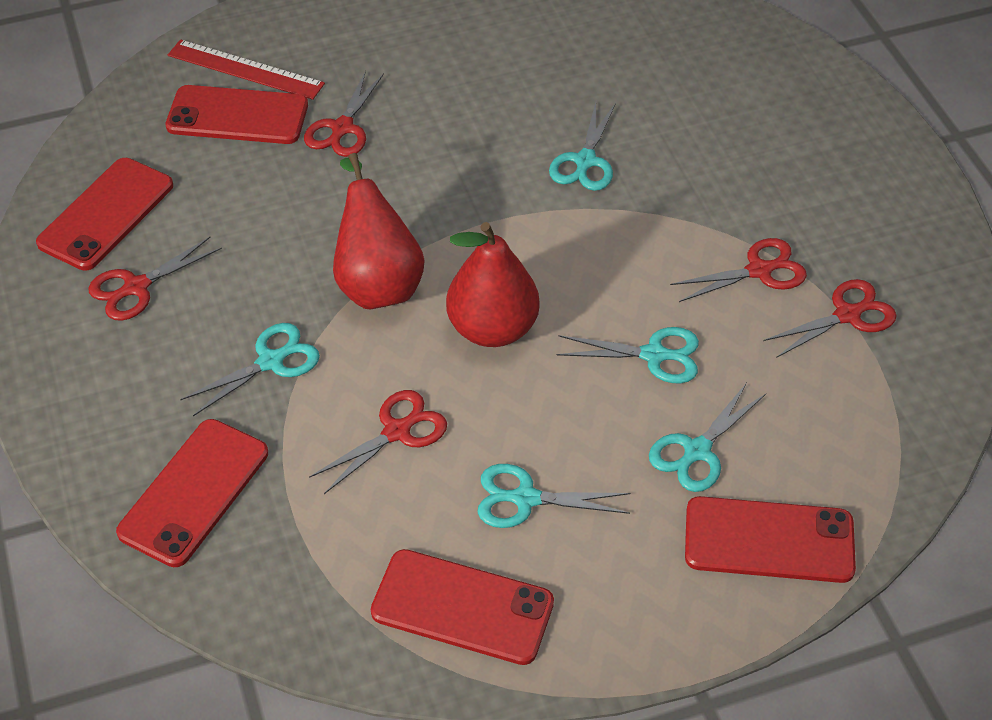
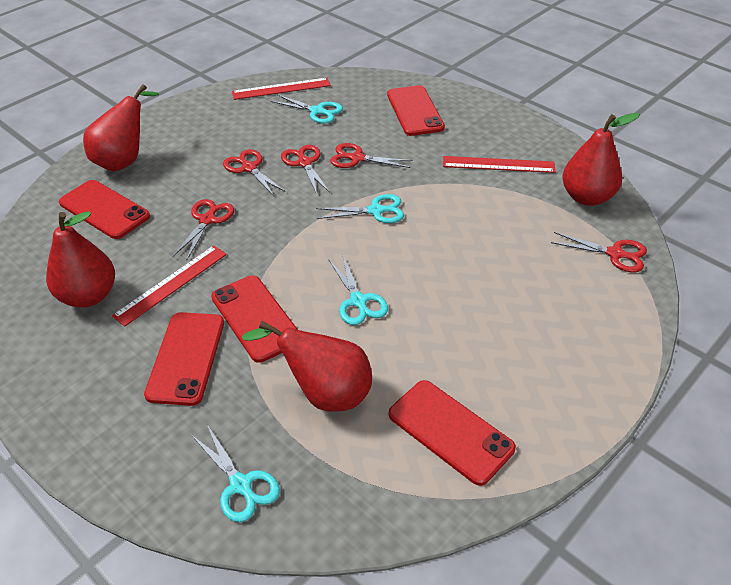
red pear: [333,153,425,309] [446,222,540,347] = 2 -> [46,212,115,308] [83,84,159,172] [242,321,372,412] [562,113,640,206] = 4
red ruler: [168,39,325,100] = 1 -> [112,245,227,326] [232,78,331,100] [443,156,555,173] = 3
turquoise scissors: [180,323,320,416] [478,464,630,528] [549,102,616,191] [557,327,699,383] [649,383,766,492] = 5 -> [191,425,280,522] [270,94,343,124] [316,194,404,223] [328,256,388,325] = 4

